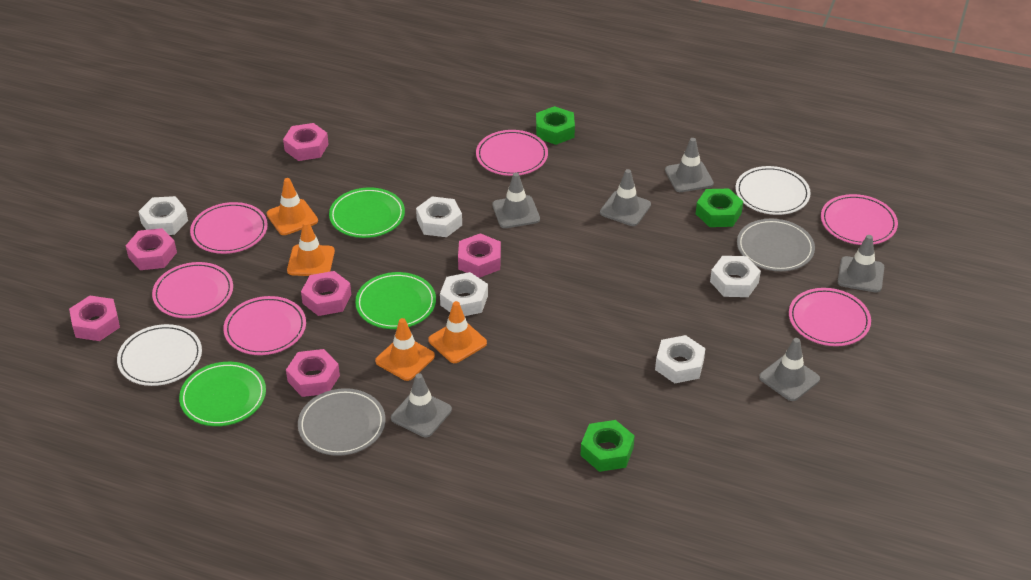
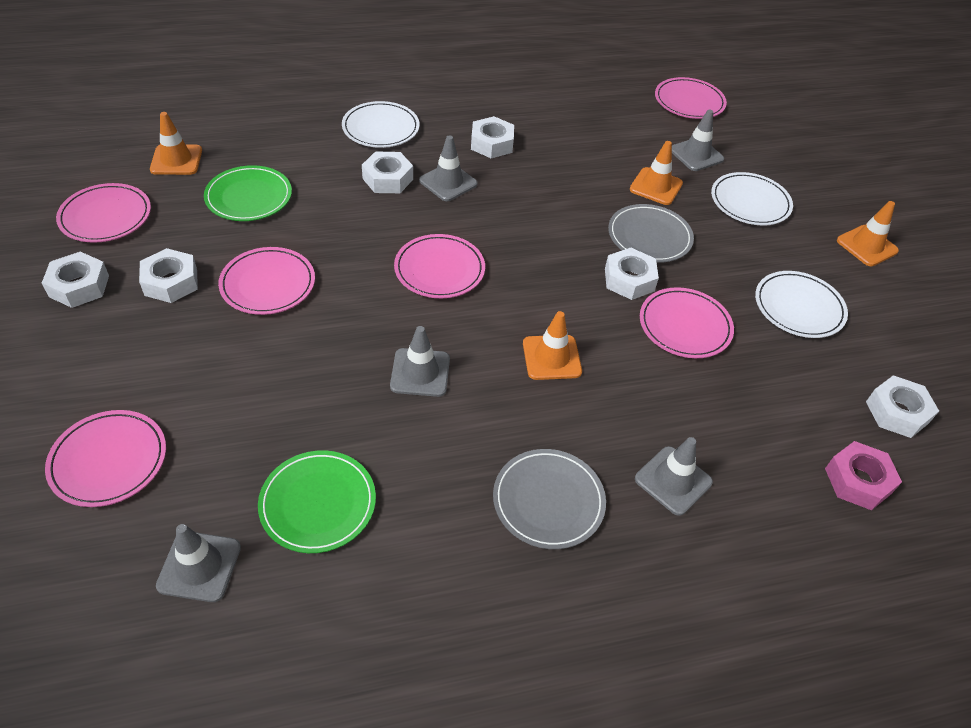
green nut: [536,106,575,145] [580,420,635,472] [696,189,743,227] = 3 -> none = 0
green plate: [179,362,266,426] [329,187,405,238] [355,272,436,329] = 3 -> [204,165,292,221] [258,450,376,553] = 2
grey traffic cone: [391,373,452,437] [492,173,540,228] [600,169,651,226] [665,138,714,192] [759,338,820,401] [838,235,884,292] = 6 -> [156,524,241,602] [390,326,450,397] [419,135,477,201] [635,437,713,516] [672,110,724,171] = 5
pink nut: [69,296,120,341] [126,228,177,270] [283,123,329,161] [286,349,340,397] [301,271,351,316] [458,233,501,278] = 6 -> [825,441,902,510] = 1
white nut: [138,196,188,235] [416,196,462,237] [440,272,488,316] [655,335,706,383] [710,256,761,297] = 5 -> [42,252,109,308] [139,248,198,303] [362,151,413,193] [471,116,514,158] [605,248,659,300] [866,375,939,438] = 6
white plate: [117,324,202,386] [735,166,811,215] = 2 -> [342,101,419,148] [711,172,793,226] [755,271,848,338] = 3

